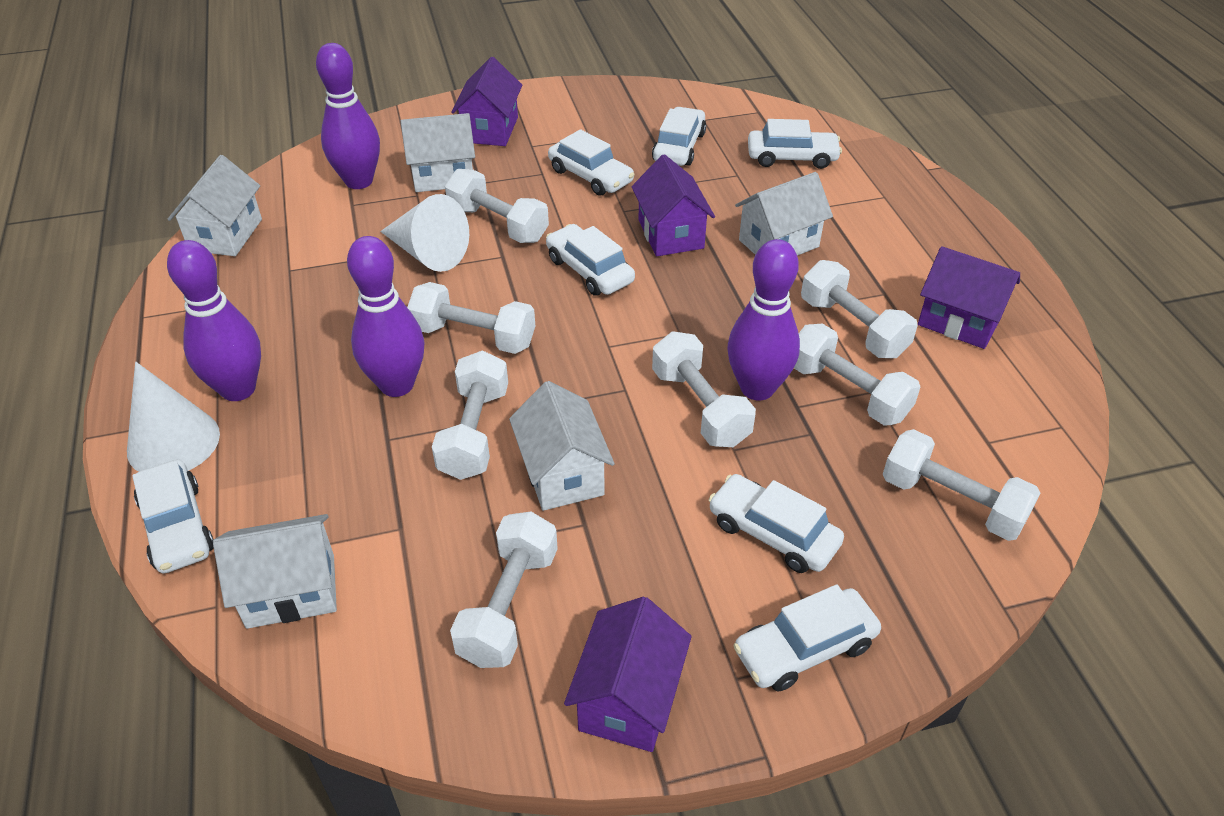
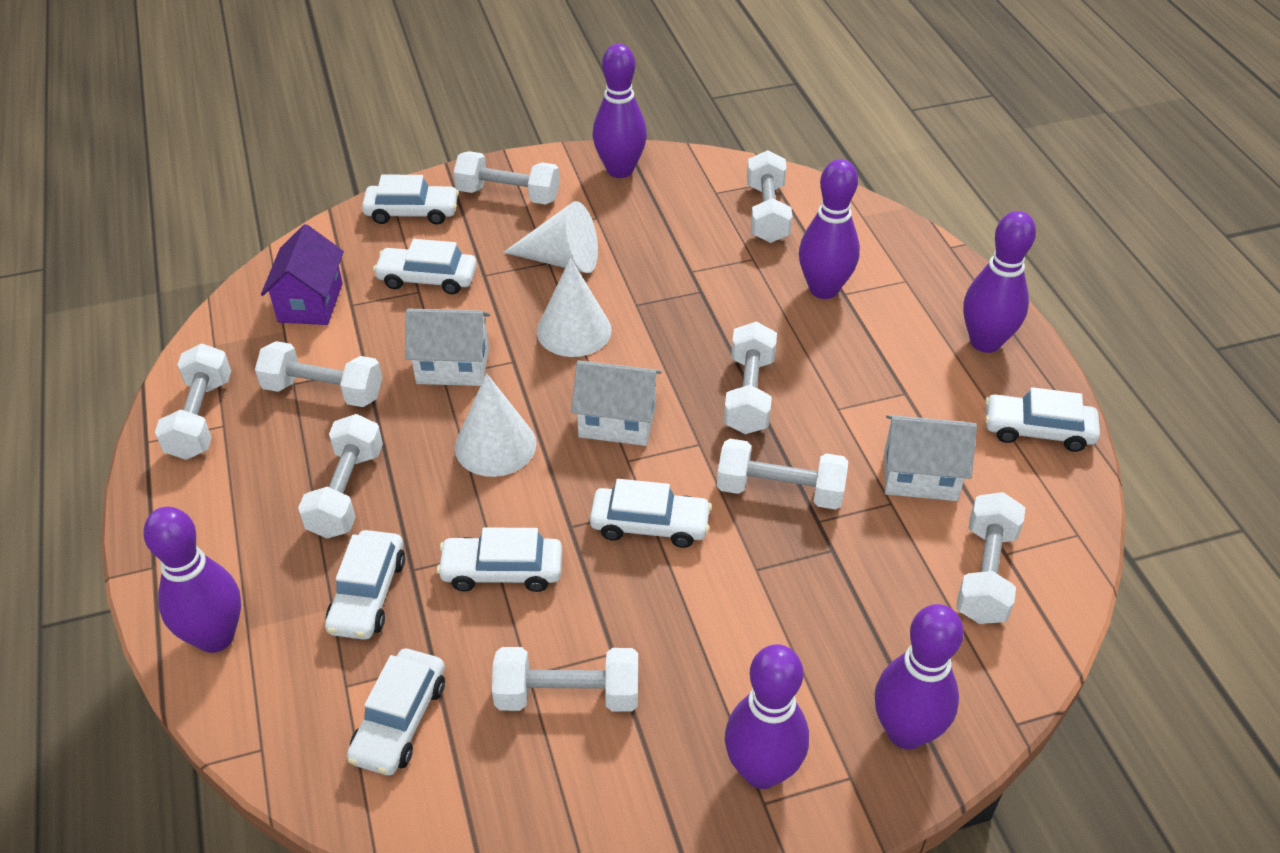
purple bowling pin: [167,240,261,401] [316,43,380,189] [347,236,425,397] [728,239,800,401] = 4 -> [143,507,241,653] [593,44,647,178] [725,644,809,789] [799,159,860,299] [875,604,964,749] [963,211,1036,353] = 6
purple house: [451,57,522,146] [564,597,692,752] [632,154,715,256] [918,246,1020,349] = 4 -> [261,224,344,325] = 1
white cone: [127,362,220,472] [380,194,469,272] = 2 -> [455,373,536,477] [503,201,598,273] [537,258,612,357] = 3
white dumbbell: [407,282,535,354] [432,350,508,480] [445,169,549,243] [450,511,558,668] [652,331,756,447] [794,324,920,426] [801,260,918,358] [883,429,1040,541] = 8 -> [155,343,231,460] [255,341,382,407] [298,414,383,538] [453,151,560,205] [492,647,638,712] [717,439,848,510] [724,322,777,434] [747,150,792,243] [956,492,1025,624] = 9
white house: [168,155,262,256] [213,514,337,629] [401,113,475,192] [509,381,615,511] [735,172,833,256] = 5 -> [405,309,490,386] [571,360,662,446] [884,415,977,501] = 3

